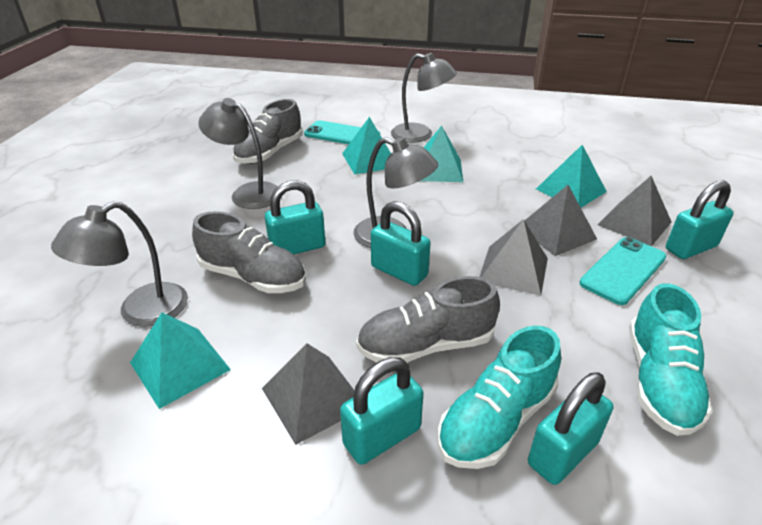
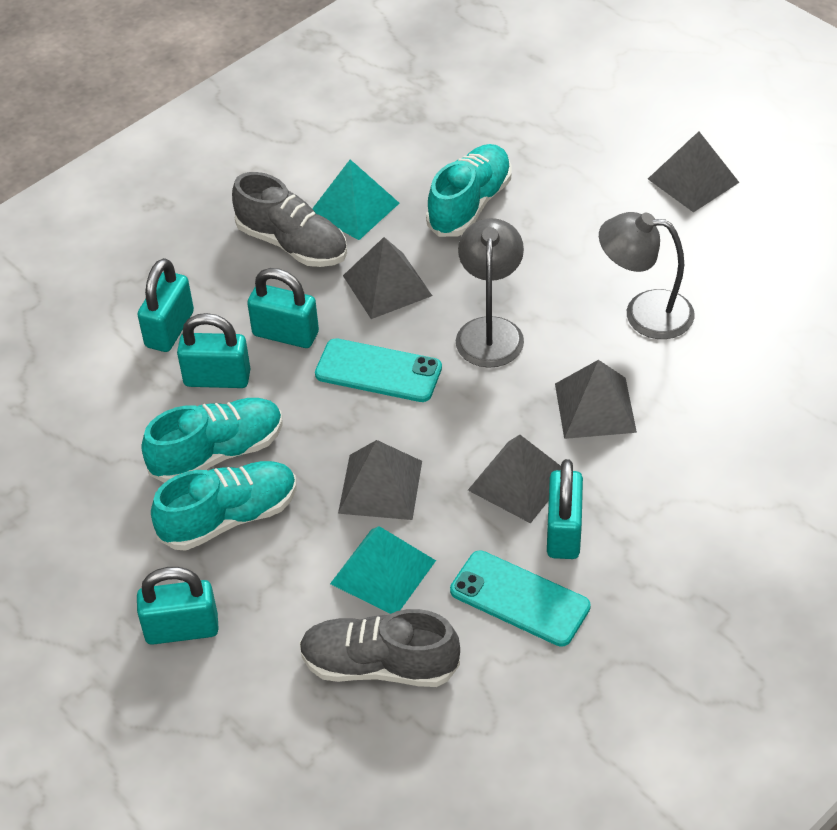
grey lamp: [51,201,188,327] [198,98,278,209] [354,137,438,248] [391,53,457,143] = 4 -> [456,218,524,368] [599,212,695,339] = 2
grey pyramid: [262,343,355,445] [480,219,548,295] [525,185,597,256] [597,176,671,246] = 4 -> [338,440,422,520] [343,237,432,319] [468,435,561,523] [555,360,637,439] [648,131,739,213] = 5
grey shoe: [192,211,306,293] [233,99,303,164] [356,276,500,363] = 3 -> [232,172,347,267] [299,609,460,687] = 2
turquoise pyramid: [130,312,231,409] [342,117,391,175] [421,125,463,182] [536,145,607,208] = 4 -> [312,159,399,240] [330,526,436,614] = 2
turquoise shoe: [437,326,561,469] [629,283,713,436] = 2 -> [141,398,283,483] [151,461,297,551] [426,144,512,237] = 3

